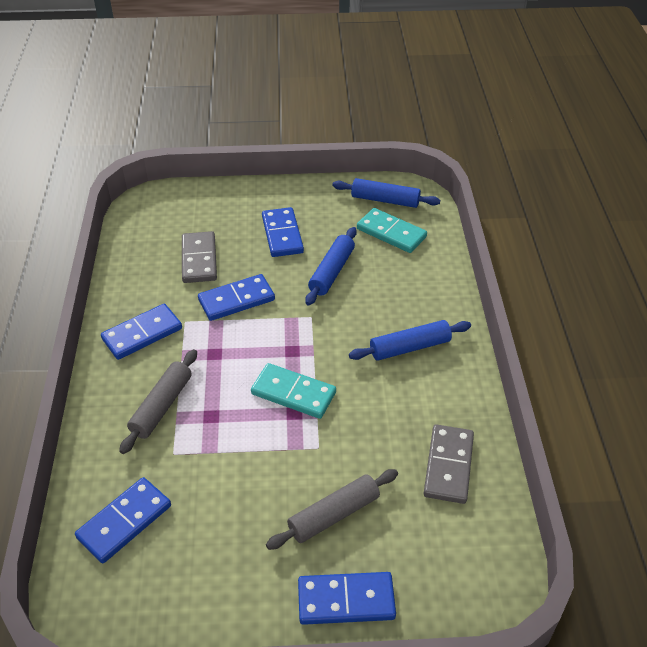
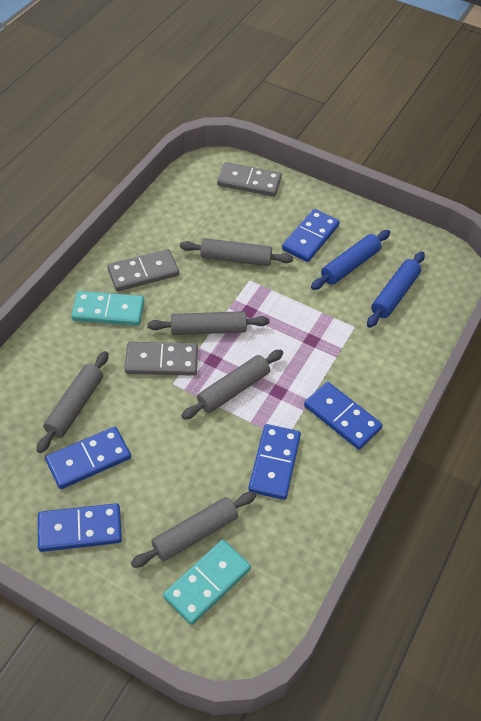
blue rolling pin: [305,227,357,305] [332,178,440,208] [349,320,471,361] = 3 -> [311,230,390,290] [367,252,425,328] = 2
grey domino: [182,231,217,283] [424,424,474,504] = 2 -> [107,249,179,291] [125,342,198,376] [217,162,282,197] = 3
grey rolling pin: [119,349,197,454] [266,469,398,550] = 2 -> [36,351,109,453] [131,492,256,568] [147,311,270,335] [180,238,293,266] [182,350,283,420] = 5

